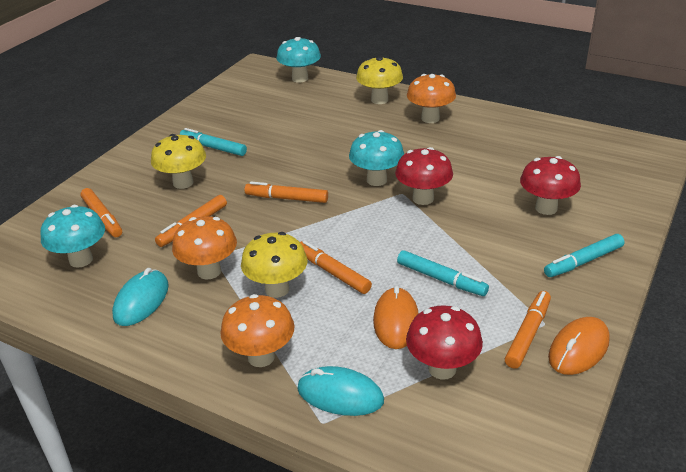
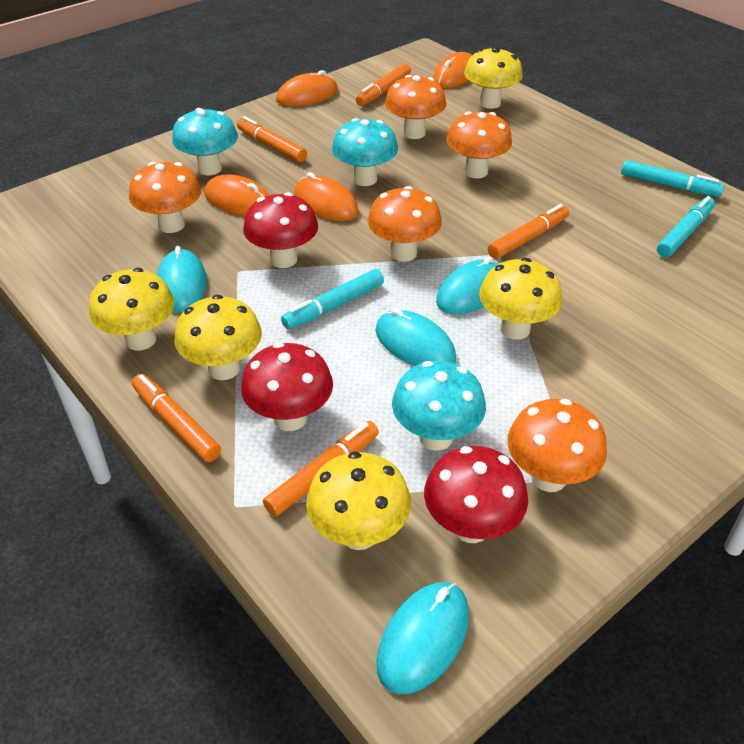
orange mouse: [373,285,419,349] [548,317,610,375] = 2 -> [204,174,269,216] [276,70,338,106] [294,172,359,221] [433,52,472,88] = 4
orange mushroom: [172,216,237,280] [220,294,295,367] [407,74,456,123] = 3 -> [129,162,201,233] [368,186,442,262] [385,75,446,139] [446,111,512,178] [507,399,607,492] = 5
turquoise mouse: [112,268,169,326] [297,366,384,416] = 2 -> [157,246,207,312] [375,308,456,366] [376,582,469,694] [436,256,500,315] = 4
yellow mushroom: [151,134,206,189] [241,232,307,298] [356,56,403,104] = 3 -> [89,268,175,351] [174,295,262,380] [306,452,411,550] [464,47,523,109] [479,258,562,340] = 5

